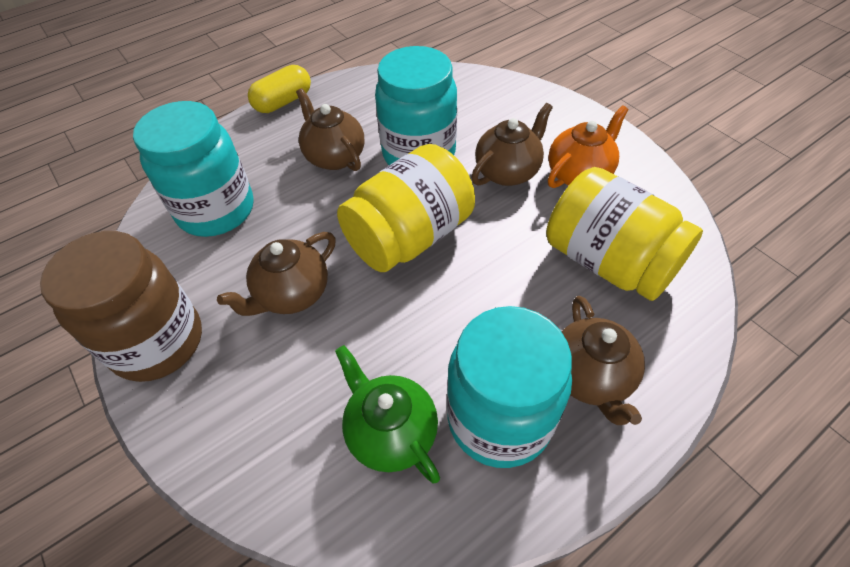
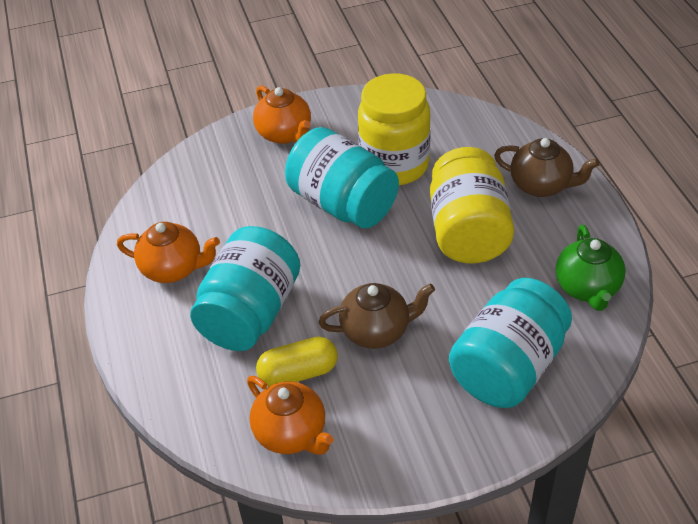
brown jar: [40,231,202,382] = 1 -> none = 0
brown teapot: [217,232,336,316] [296,88,364,171] [471,103,553,186] [561,296,645,425] = 4 -> [319,283,435,349] [494,138,600,197] = 2
orange teapot: [548,105,629,188] = 1 -> [117,222,220,283] [247,376,334,455] [253,85,311,144] = 3

